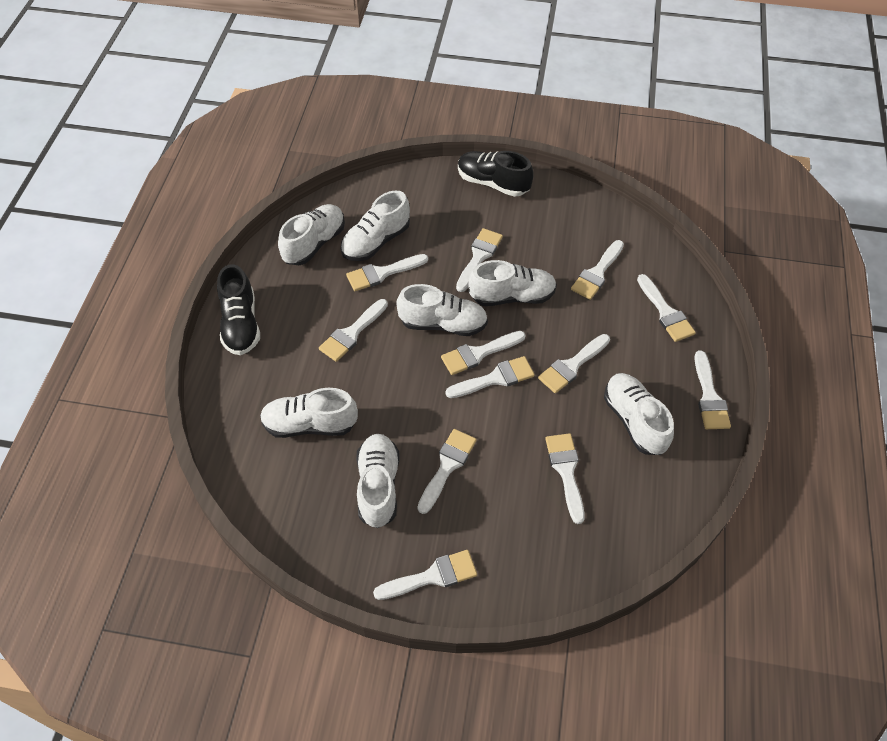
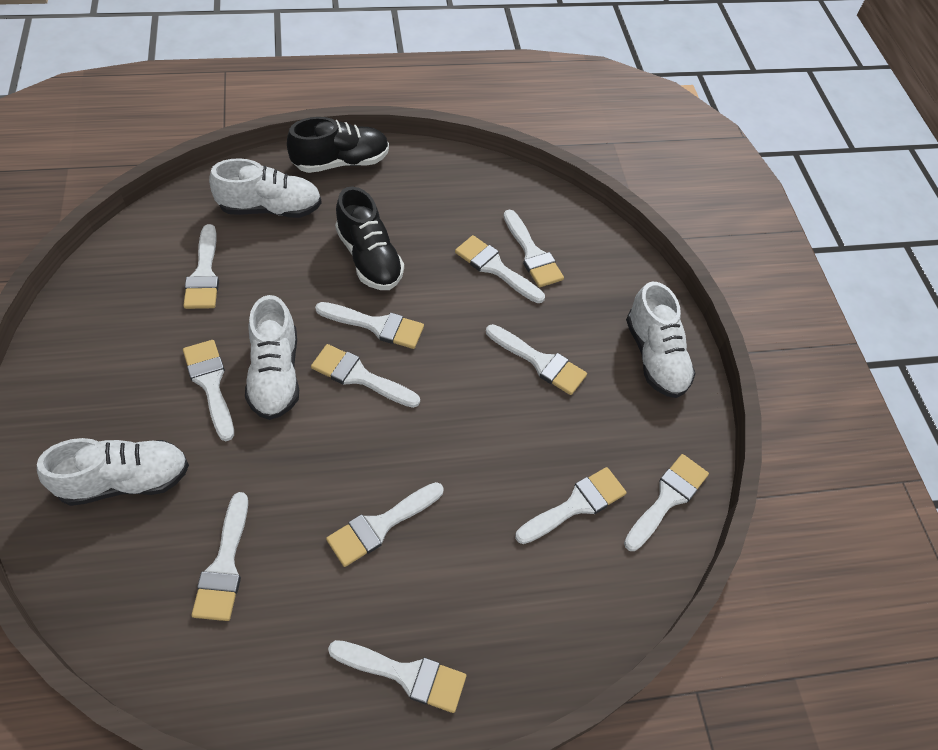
white shoe: [260,388,358,438] [278,204,345,265] [341,190,410,261] [356,434,399,528] [396,284,488,336] [468,260,557,306] [604,373,674,455] = 7 -> [37,438,189,506] [209,158,322,218] [245,295,299,420] [626,282,695,398] = 4

